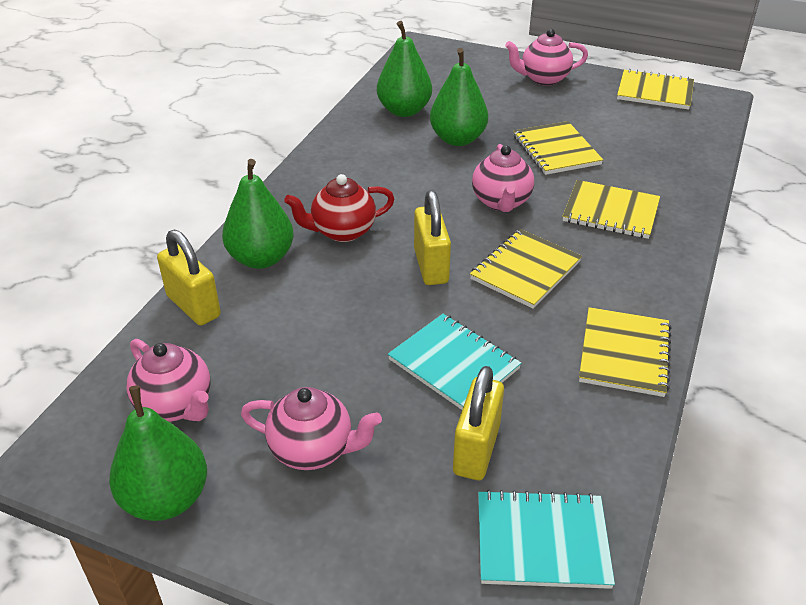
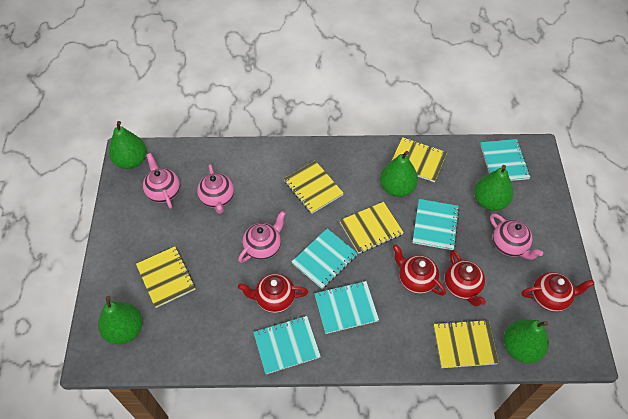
green pear: [109,385,207,521] [222,159,294,269] [377,21,432,117] [430,48,488,146] = 4 -> [98,296,143,345] [109,121,147,169] [380,151,418,197] [474,165,514,211] [504,319,549,363] = 5
red teapot: [284,174,394,242] = 1 -> [238,273,308,313] [393,244,446,296] [444,250,486,306] [521,272,595,312] = 4
turquoise notebook: [388,314,521,410] [478,490,615,589] = 2 -> [254,316,321,374] [292,229,358,289] [314,281,379,334] [413,199,459,250] [480,139,530,181] = 5
yellow padlock: [157,230,221,326] [414,190,451,285] [453,366,504,480] = 3 -> none = 0

